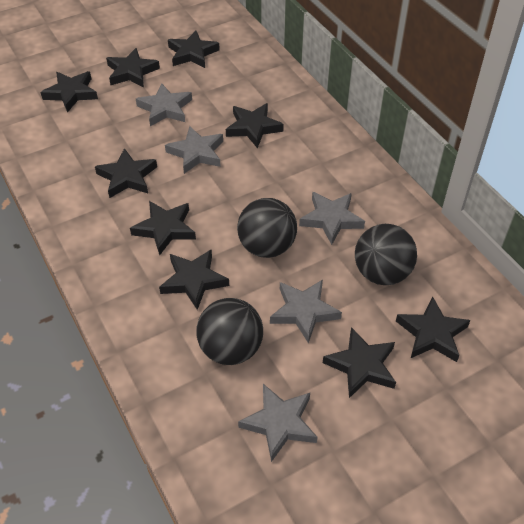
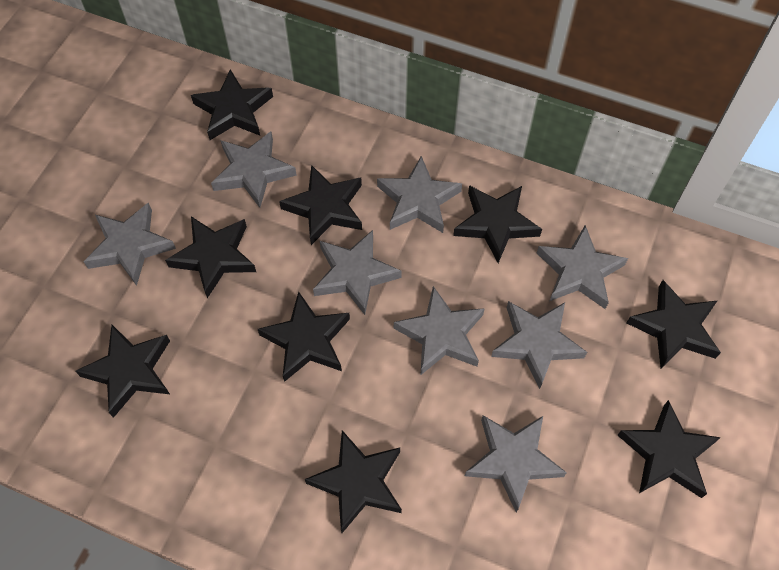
black ball: [197,298,263,365] [237,198,297,258] [355,224,417,285] = 3 -> none = 0
grey star: [136,83,192,126] [165,126,223,174] [238,384,317,462] [270,280,342,343] [299,192,365,245] = 5 -> [84,203,176,286] [211,131,297,208] [313,230,402,315] [377,156,462,233] [394,286,485,376] [465,415,567,513] [491,301,587,389] [537,225,628,309] = 8

